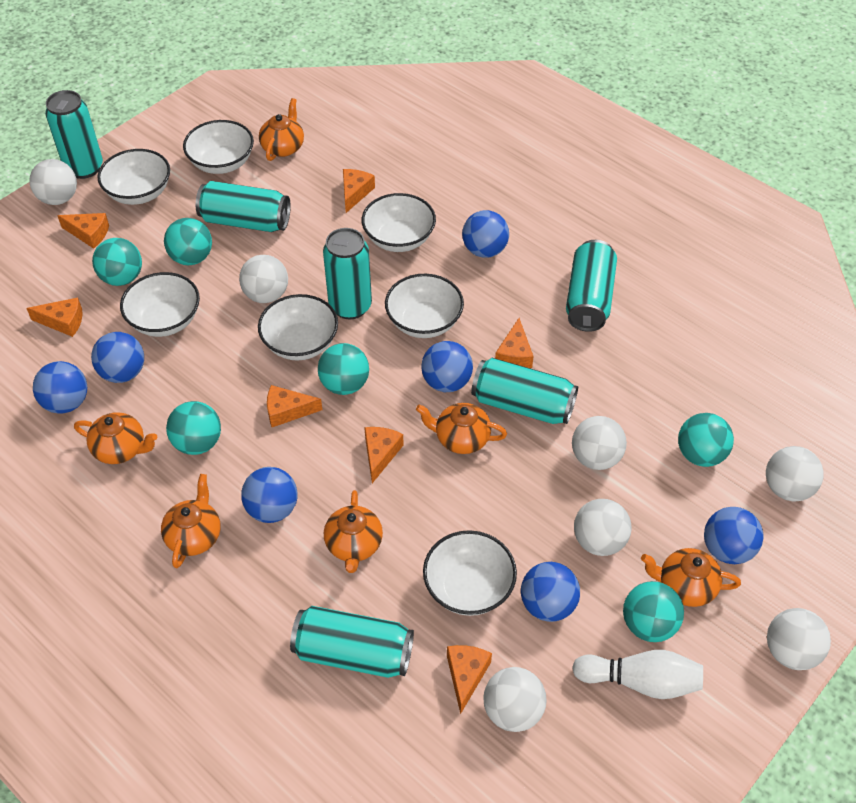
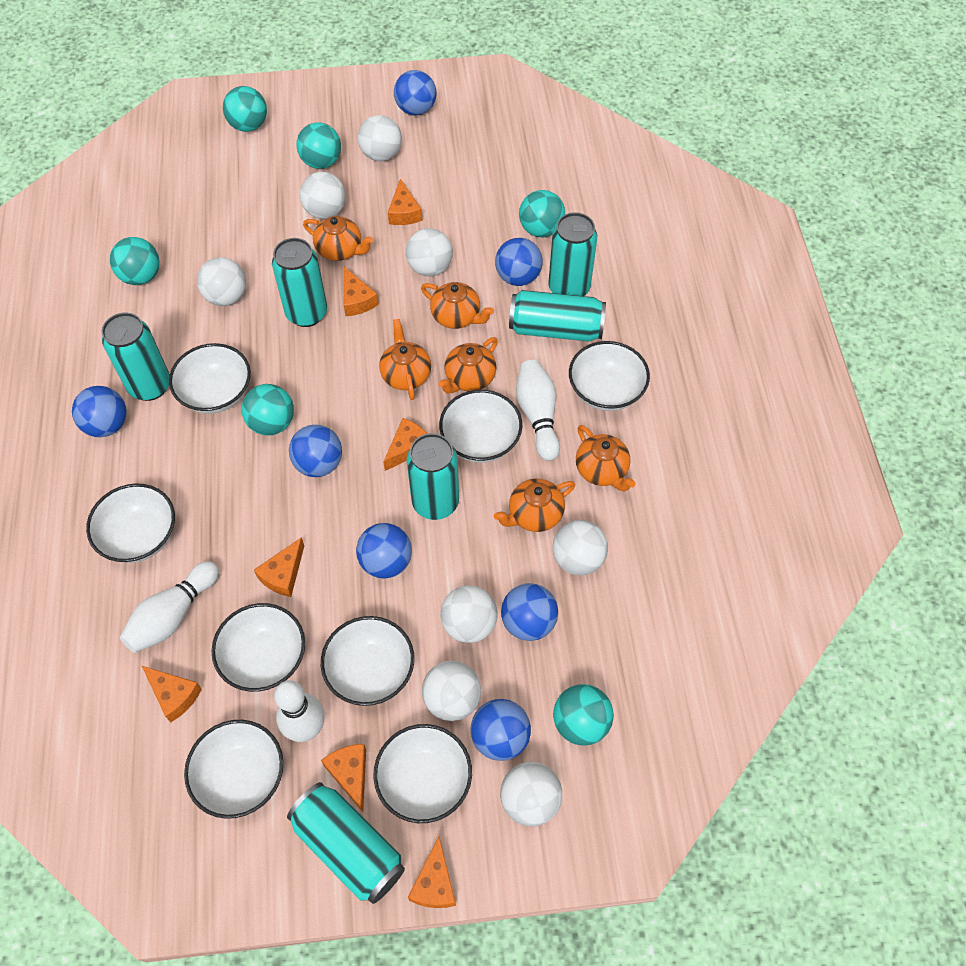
white ball: [29,159,77,205] [239,255,288,303] [483,667,546,732] [572,416,627,470] [574,499,631,556] [766,446,824,501] [767,608,831,670] = 7 -> [197,257,246,306] [300,172,346,219] [358,115,402,161] [405,228,453,276] [422,661,481,721] [440,586,498,643] [500,762,562,827] [553,520,608,575] = 8
white bowl: [97,149,170,205] [120,272,200,337] [183,120,254,174] [258,294,338,361] [362,193,436,252] [385,274,464,338] [423,530,517,616] = 7 -> [86,483,175,563] [169,343,251,414] [184,720,283,819] [212,603,305,692] [321,616,414,706] [374,724,472,823] [439,390,522,463] [569,341,650,411] = 8
white bowling pin: [572,650,703,699] = 1 -> [120,561,219,653] [274,680,325,742] [516,360,560,461] = 3

